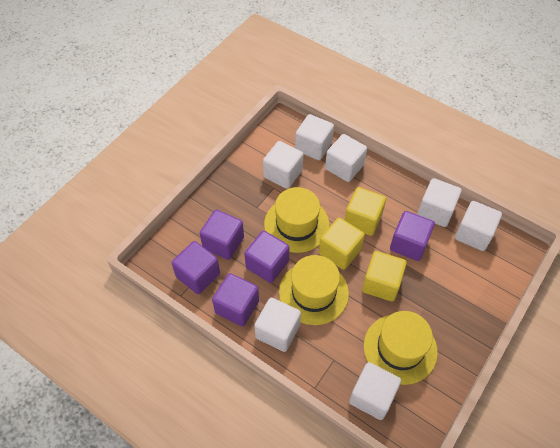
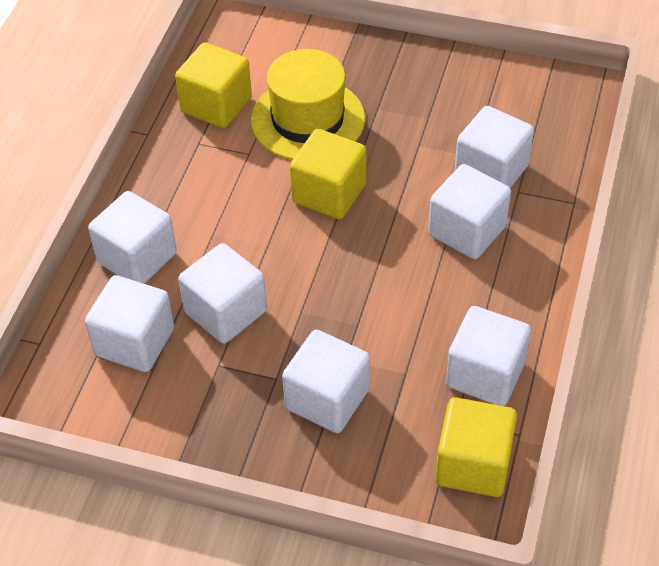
purple cube: [172,241,220,294] [200,210,244,260] [212,273,259,327] [244,231,289,283] [390,211,435,261] = 5 -> none = 0
yellow hat: [264,187,330,253] [279,255,349,325] [364,311,438,385] = 3 -> [251,49,365,160] = 1

